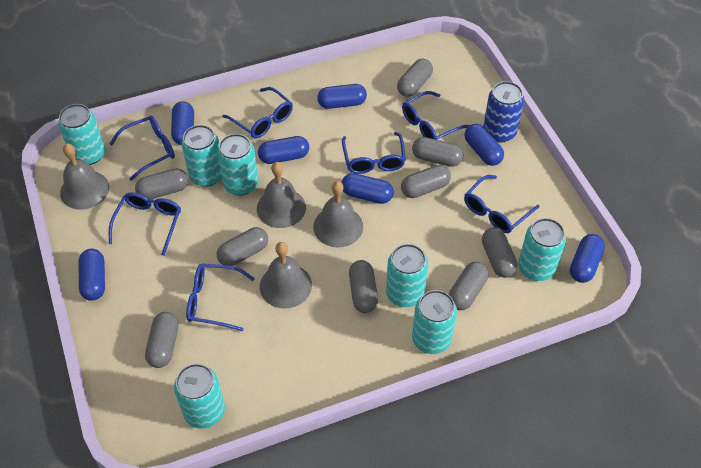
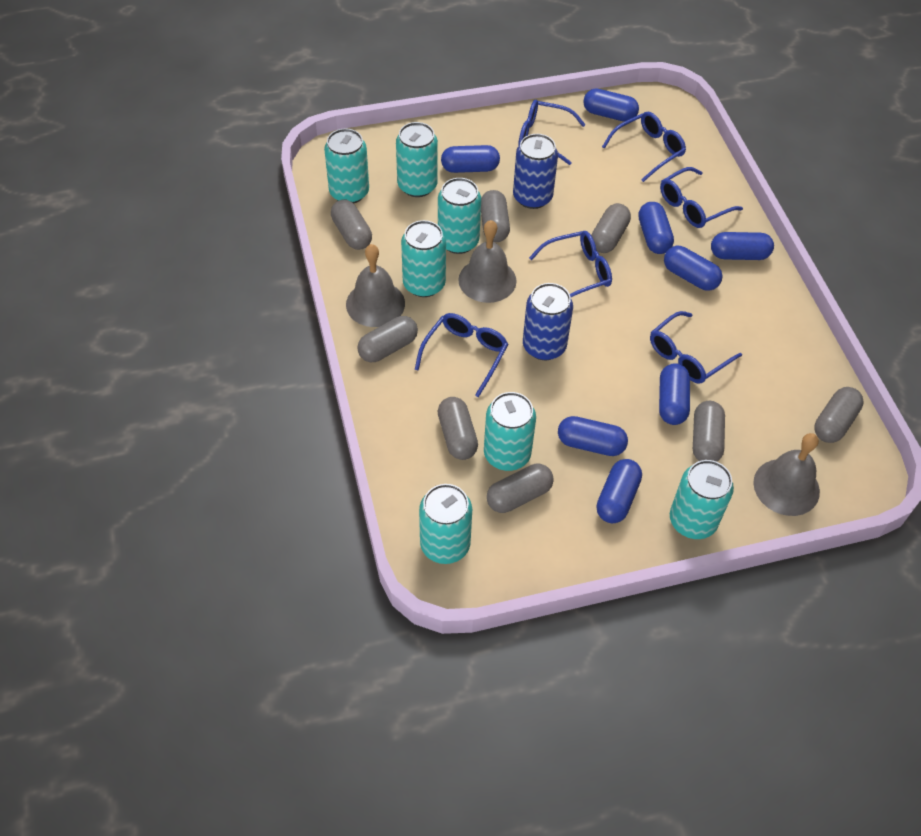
blue can: [483,81,524,143] = 1 -> [513,134,558,209] [523,283,573,360] = 2
blue capsule: [79,249,105,301] [171,101,194,145] [258,136,309,164] [317,84,367,109] [341,173,394,204] [464,124,504,166] [570,234,605,283] = 7 -> [441,145,500,173] [558,416,628,456] [583,88,639,122] [597,459,642,523] [638,202,674,254] [659,363,690,425] [664,246,722,291] [711,232,774,260] = 8
blue glasses: [109,192,181,256] [110,116,175,181] [186,264,255,331] [222,87,293,138] [342,132,406,174] [402,91,470,140] [464,175,540,233] = 7 -> [415,313,508,397] [518,100,586,165] [529,231,612,297] [602,112,686,182] [650,311,742,384] [660,167,743,228] = 6
grey bell: [60,143,109,210] [257,162,306,228] [260,242,312,309] [313,181,363,247] = 4 -> [346,244,405,327] [458,220,517,303] [753,433,820,516] = 3
grey capsule: [135,168,188,199] [145,312,178,368] [217,227,268,266] [349,260,378,313] [397,59,433,97] [401,165,451,198] [412,137,463,167] [449,262,488,310] [482,227,518,278] = 9 -> [331,199,372,250] [357,316,418,362] [438,397,478,460] [481,190,510,242] [487,464,554,513] [591,203,631,253] [693,401,725,462] [814,387,864,443] = 8

